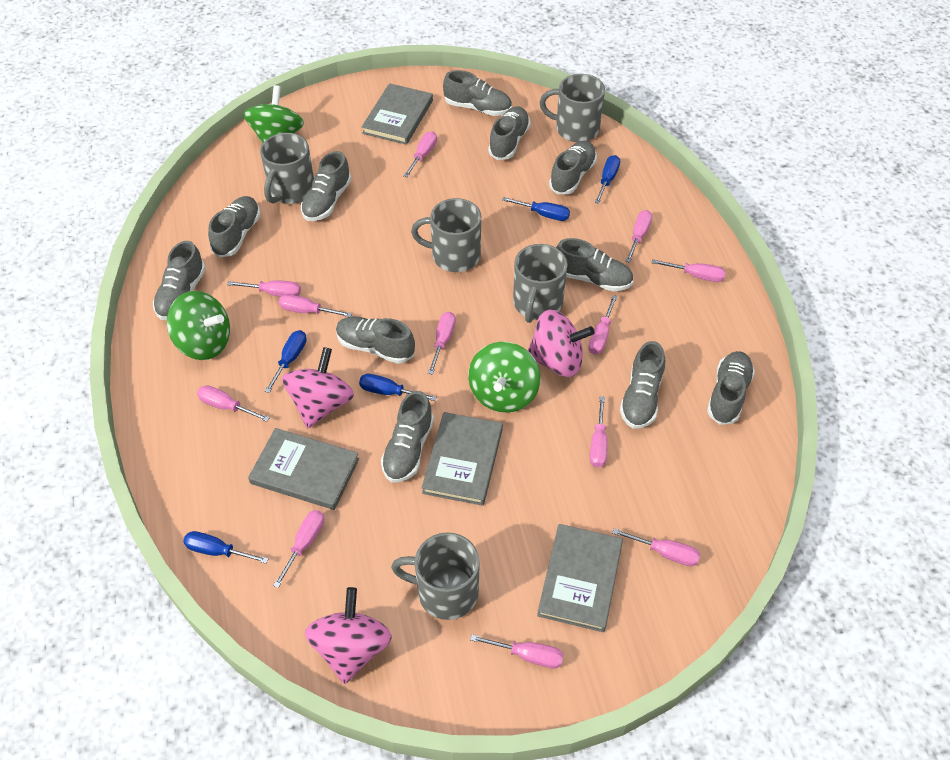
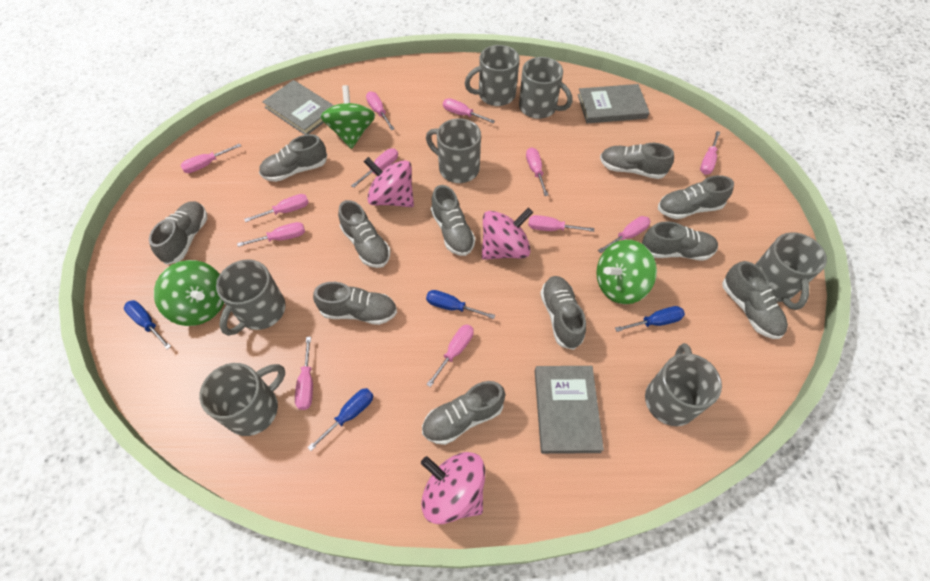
blue screwdriver: [183,531,269,564] [265,330,307,393] [359,374,437,401] [502,197,570,221] [595,155,620,204] = 5 -> [124,300,171,349] [307,388,373,451] [426,290,495,319] [615,306,685,332] = 4
grey book: [248,428,359,510] [362,83,433,145] [422,412,503,506] [537,524,623,632] = 4 -> [262,80,334,135] [535,366,604,454] [578,84,650,123] = 3
grey mug: [260,133,314,204] [391,532,480,620] [411,198,481,272] [513,244,568,323] [539,74,605,142] = 5 -> [199,363,285,436] [216,259,286,336] [426,118,481,183] [465,45,520,106] [519,57,572,119] [645,343,722,426] [755,232,827,310] = 7

